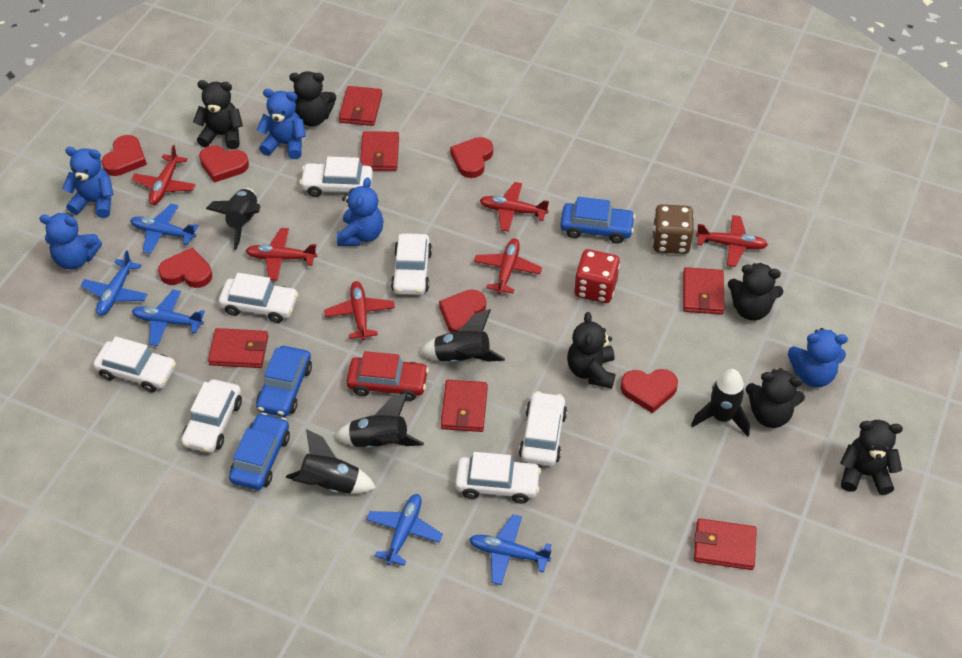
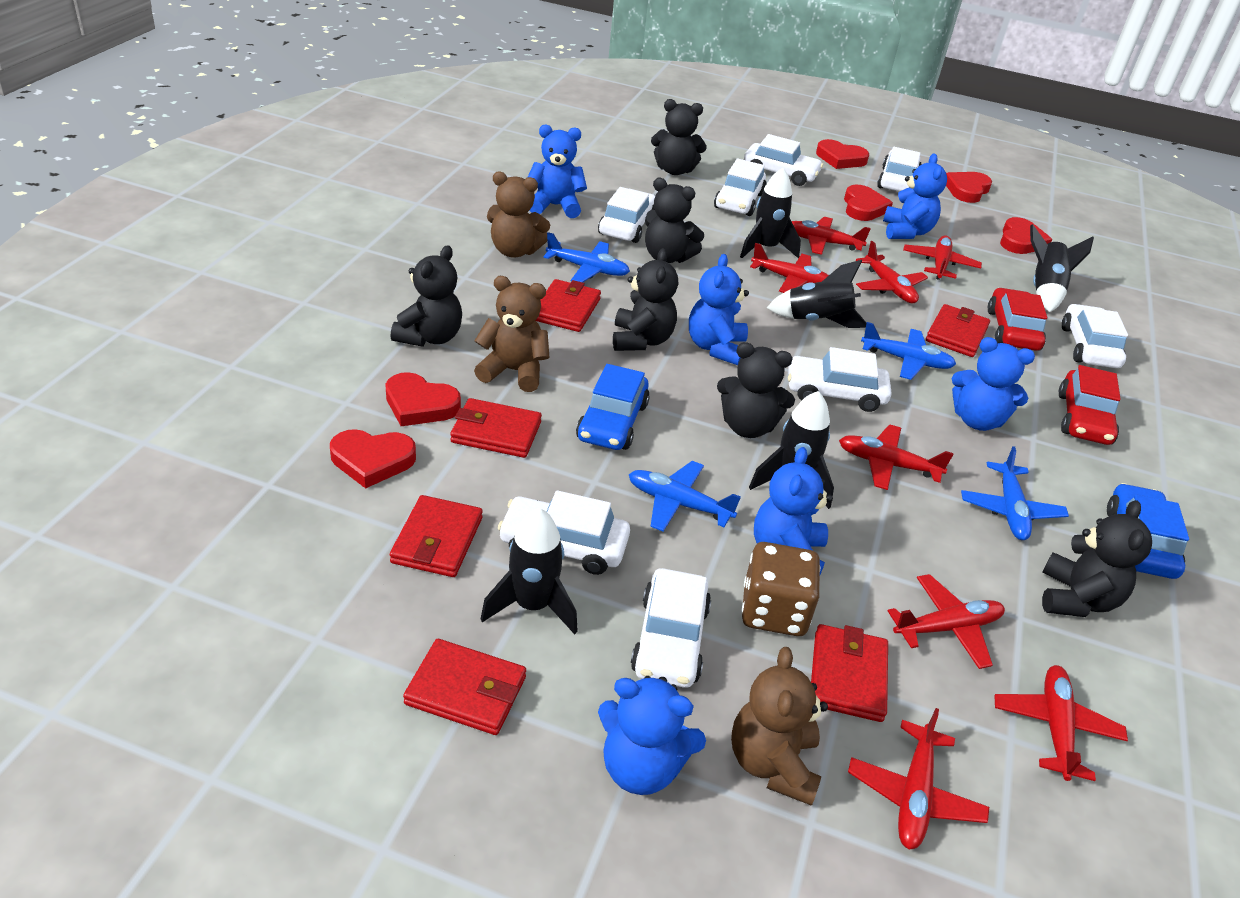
blue car: [229,413,290,490] [256,346,312,417] [560,197,636,243] = 3 -> [576,364,650,450] [1107,483,1189,579] = 2
blue plane: [80,250,148,316] [130,204,199,254] [132,290,205,346] [366,494,443,566] [469,514,552,585] = 5 -> [543,232,630,282] [629,461,741,532] [861,322,956,380] [961,446,1069,540] = 4
blue teddy bear: [39,213,102,269] [62,147,114,218] [256,89,306,159] [337,177,383,246] [788,328,848,387] = 5 -> [528,125,587,218] [598,676,706,795] [689,254,749,365] [754,447,833,574] [883,153,947,239] [952,337,1035,431] = 6
brown teddy bear: none = 0 -> [474,276,550,392] [487,172,550,258] [731,647,828,806] = 3
red car: [347,351,429,401] = 1 -> [988,288,1047,351] [1059,365,1121,445] = 2
red dice: [574,249,620,303] = 1 -> none = 0
red plane: [132,145,196,205] [246,228,317,281] [324,281,395,341] [474,238,542,294] [479,182,549,232] [696,215,768,267] = 6 -> [750,243,829,293] [791,217,871,255] [839,424,954,490] [848,708,989,849] [856,241,928,303] [888,574,1005,669] [903,235,982,280] [994,665,1128,781] = 8
white car: [93,337,176,392] [181,379,242,453] [219,273,298,323] [300,156,373,197] [391,233,432,295] [455,452,541,503] [519,391,567,466] = 7 -> [498,490,630,575] [598,187,655,243] [631,568,711,688] [714,158,766,216] [744,134,823,186] [788,347,891,412] [877,147,921,191] [1062,304,1128,368] = 8

